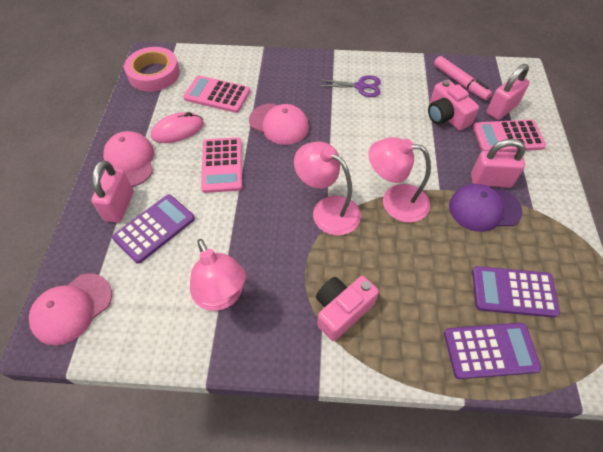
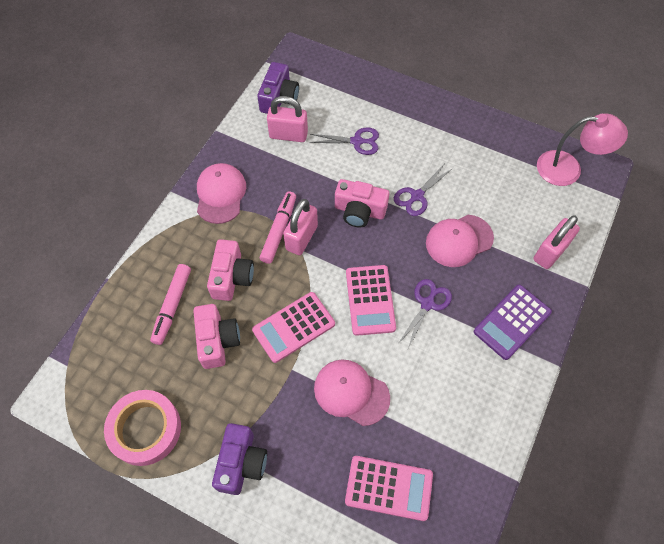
pink camera: [316,276,379,341] [428,80,479,130] = 2 -> [193,304,240,369] [207,239,254,301] [335,179,389,227] = 3
pink lamp: [190,239,246,311] [294,141,361,235] [369,137,431,223] = 3 -> [537,114,628,186] = 1
pink marker: [434,56,492,100] = 1 -> [150,264,191,345] [260,191,296,264] = 2
pink mouse: [151,112,204,143] = 1 -> none = 0
purple calculator: [112,194,195,264] [444,323,541,379] [472,266,560,318] = 3 -> [474,285,552,360] = 1
purple camera: none = 0 -> [212,423,267,495] [257,62,299,114] = 2
purple cap: [449,184,522,232] = 1 -> none = 0
purple scissors: [318,75,381,97] = 1 -> [310,127,379,155] [394,165,453,216] [398,279,452,349] = 3

